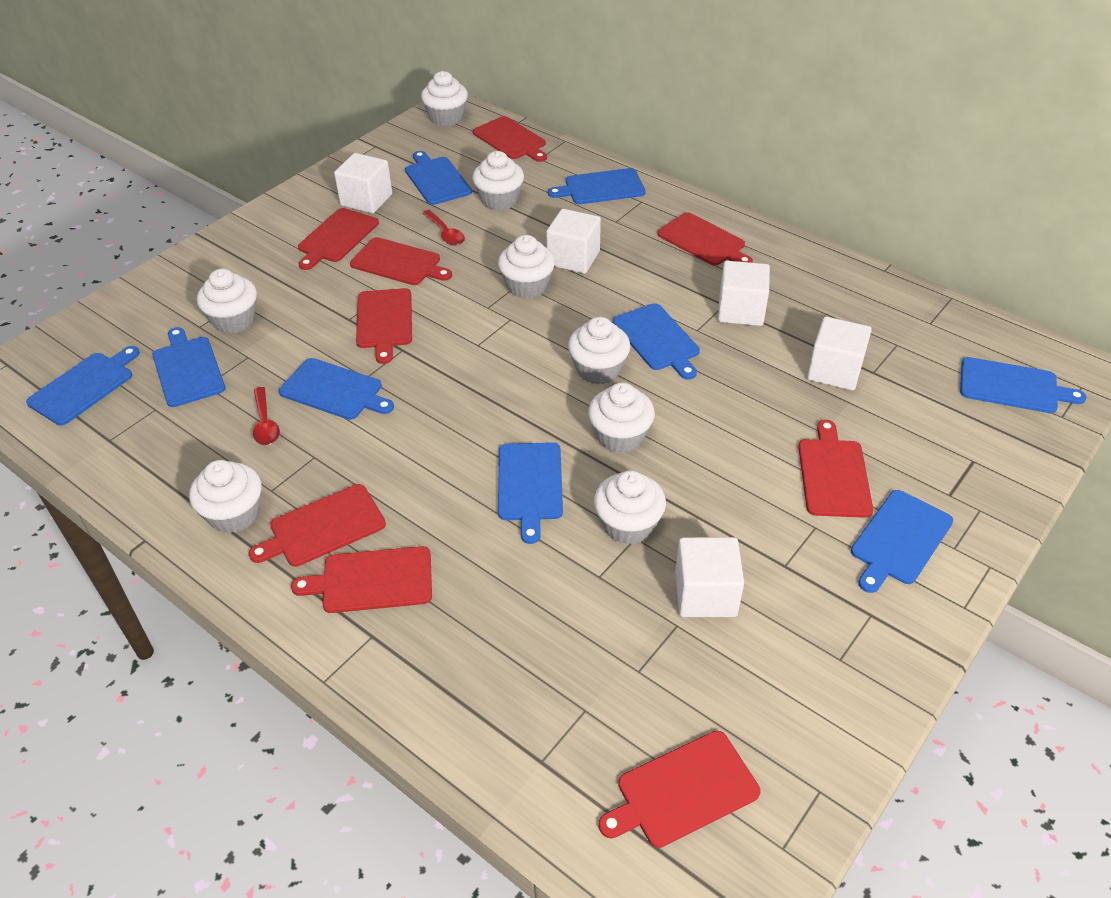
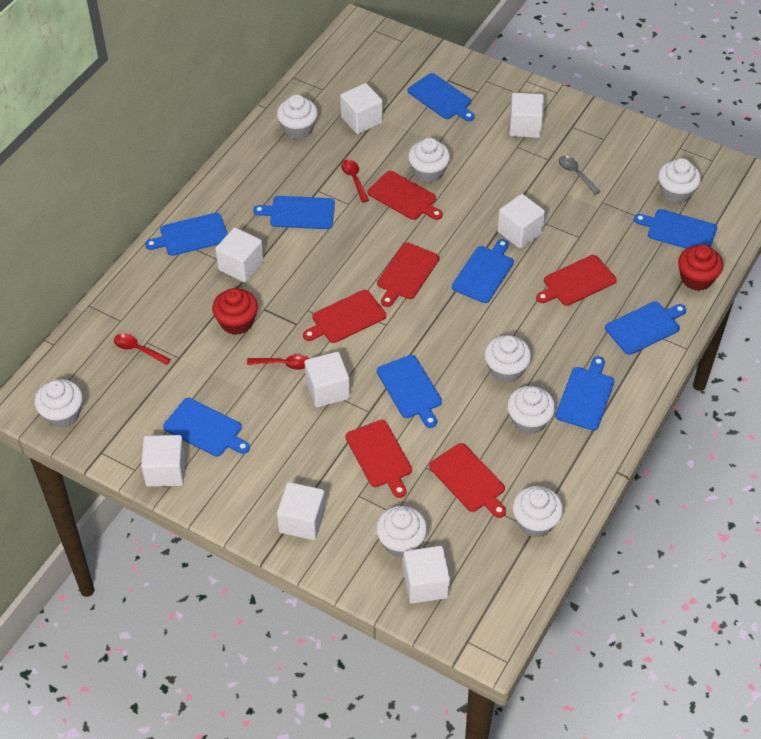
grey spoon: none = 0 -> [559,156,600,195] = 1
red cupcake: none = 0 -> [212,288,258,335] [678,244,723,291] = 2
red cutting board: [249,484,386,567] [291,546,432,613] [298,208,379,270] [350,237,452,285] [356,288,412,364] [473,116,547,162] [599,731,760,848] [657,212,753,266] [798,420,873,518] = 9 -> [303,290,386,343] [345,420,412,498] [367,171,443,220] [377,242,440,307] [429,443,506,518] [536,255,617,306] = 6
red spoon: [253,387,280,445] [422,210,465,246] = 2 -> [114,333,171,365] [247,355,309,370] [341,159,369,203] = 3
white cube: [334,153,392,213] [546,209,601,274] [675,537,744,617] [718,261,770,326] [807,317,872,390] = 5 -> [141,435,185,487] [215,227,264,283] [277,482,325,540] [304,352,350,408] [340,83,383,134] [403,546,450,604] [497,194,545,249] [509,93,544,138] = 8

